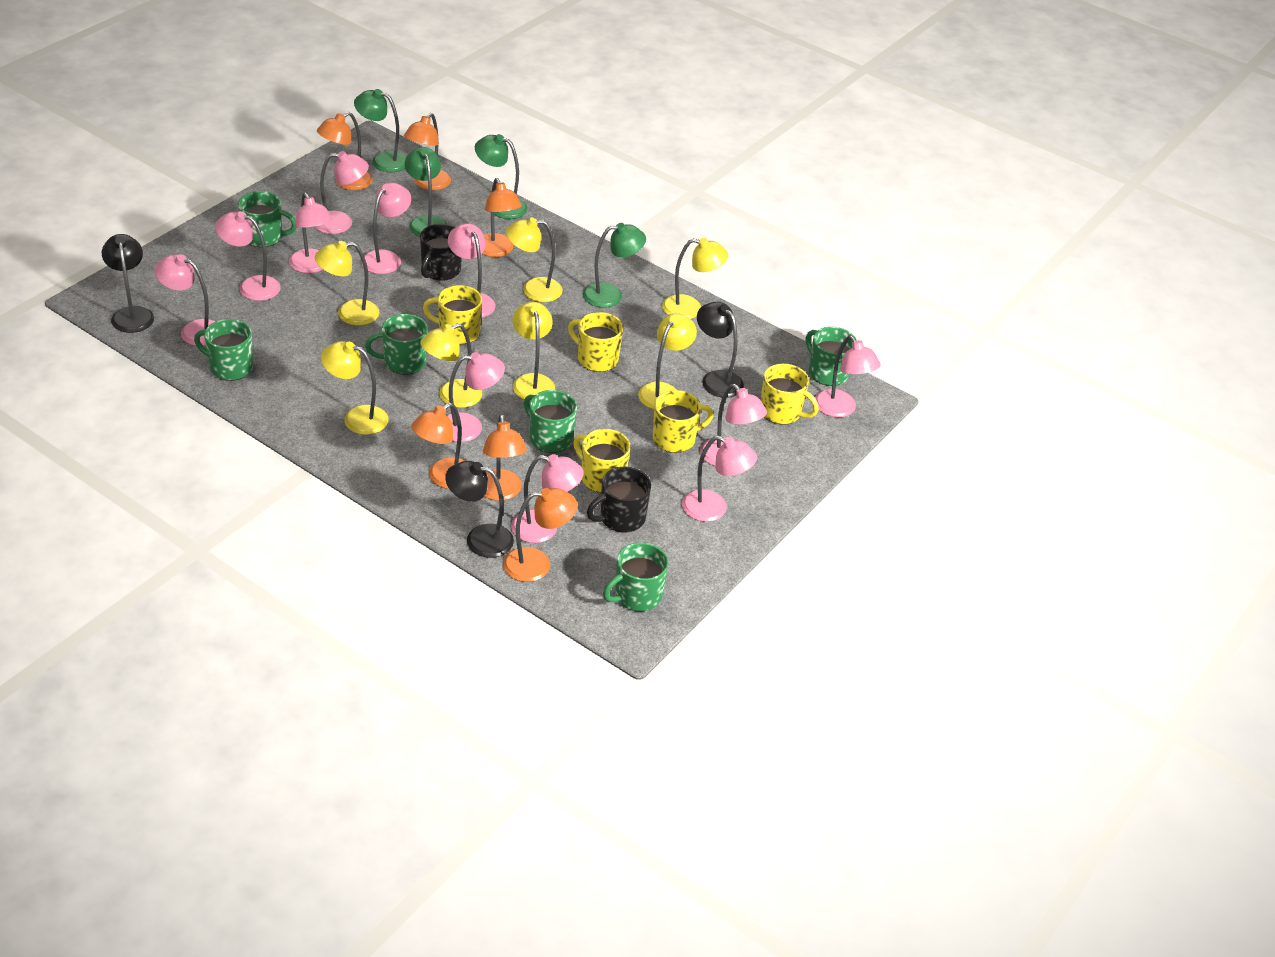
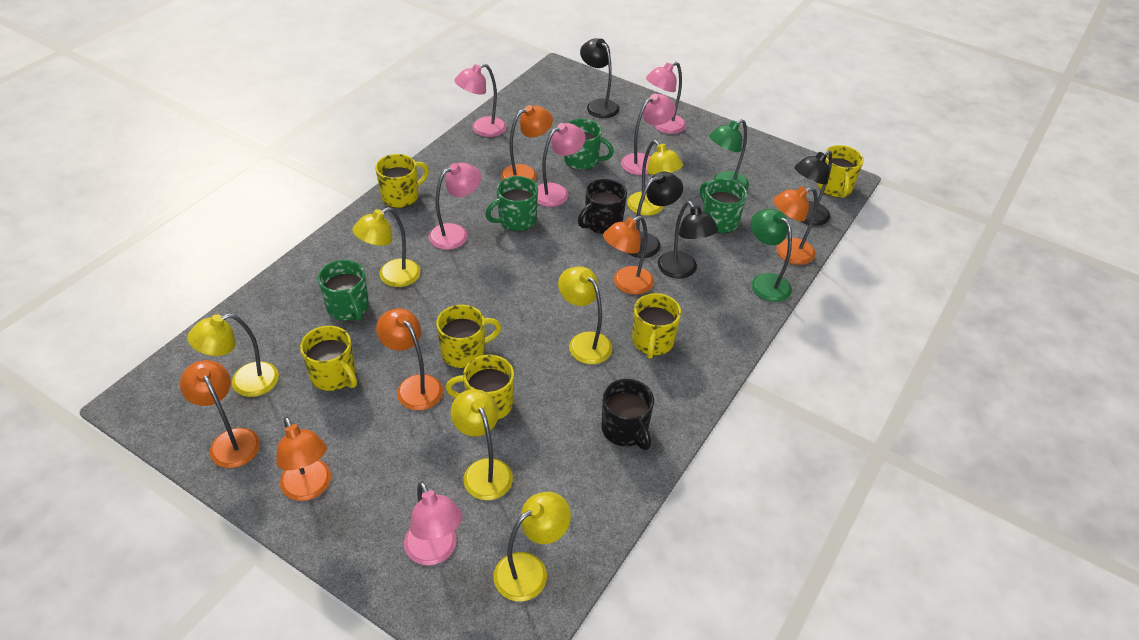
black lamp: [102,234,154,333] [445,461,514,558] [697,302,744,398] = 3 -> [580,38,619,118] [628,172,683,258] [658,201,718,279] [794,150,832,226] = 4
green lamp: [354,89,406,172] [405,147,447,237] [475,134,527,219] [583,223,646,308] = 4 -> [709,119,749,190] [751,209,792,302] = 2
green mug: [194,319,253,381] [238,191,296,247] [365,314,428,375] [524,390,577,453] [603,543,669,612] [806,327,857,386] = 6 -> [318,260,369,321] [485,176,538,231] [564,119,614,170] [700,179,747,233] = 4
pink lamp: [155,254,215,346] [215,211,281,301] [289,192,333,273] [315,151,369,234] [362,183,411,274] [447,352,505,442] [448,223,496,318] [511,454,584,543] [682,436,757,522] [700,384,767,466] [815,336,881,417] = 11 -> [404,481,463,565] [429,162,481,250] [454,64,506,137] [537,123,586,207] [621,94,676,175] [646,62,686,134] = 6
yellow lamp: [315,241,379,326] [321,341,388,435] [420,323,482,408] [506,218,563,302] [512,302,555,401] [638,313,697,409] [662,238,728,319] = 7 -> [187,313,279,397] [352,207,420,287] [451,389,513,500] [493,492,571,601] [558,266,612,364] [627,140,683,216] = 6
yellow mug: [423,285,482,344] [568,312,623,372] [573,429,631,493] [653,390,714,453] [761,364,819,425] = 5 -> [300,326,357,391] [375,154,429,208] [436,305,501,368] [446,355,514,420] [632,293,681,359] [817,145,864,198] = 6

